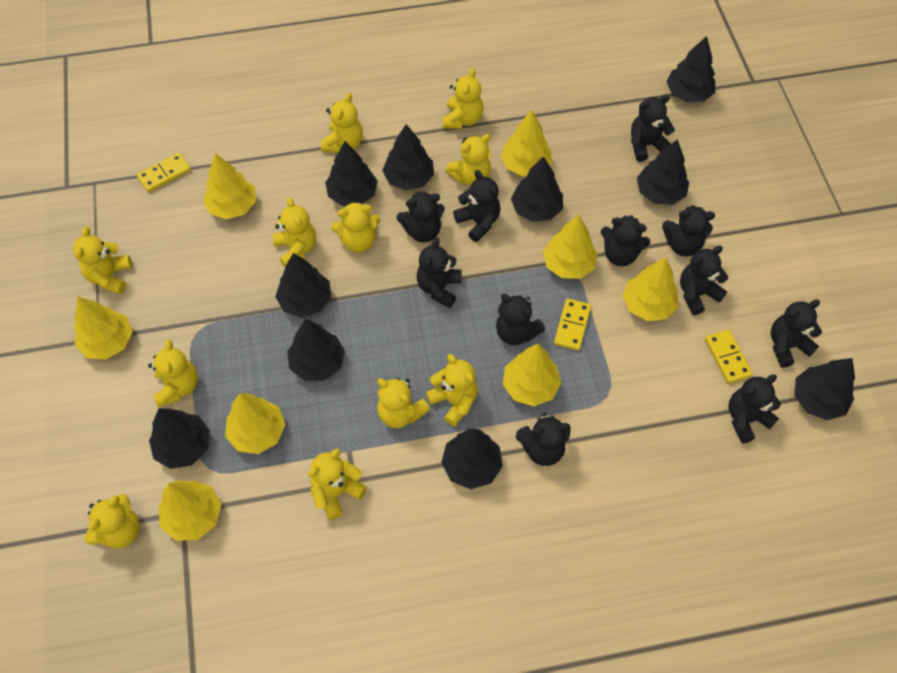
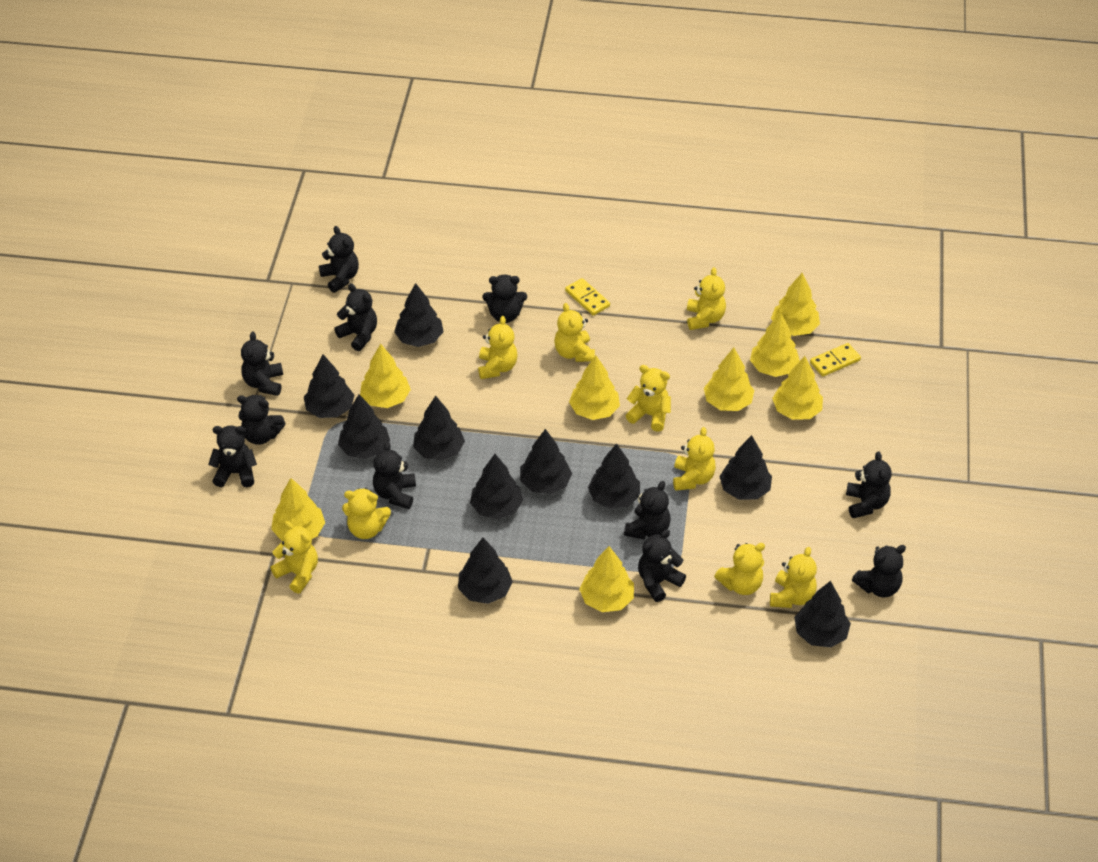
yellow domino: [137,153,191,192] [554,298,591,351] [705,330,753,384] = 3 -> [565,278,610,316] [810,343,861,377] = 2
yellow teddy bear: [73,227,132,294] [84,494,140,549] [148,339,198,407] [273,197,316,267] [308,449,367,520] [321,93,363,153] [331,201,380,253] [377,378,430,428] [426,354,478,427] [443,68,483,129] [446,134,491,186] = 11 -> [271,521,318,593] [342,488,391,539] [478,316,518,379] [554,303,595,362] [626,365,671,432] [673,427,716,491] [687,267,726,330] [714,543,765,595] [770,547,817,608] = 9

